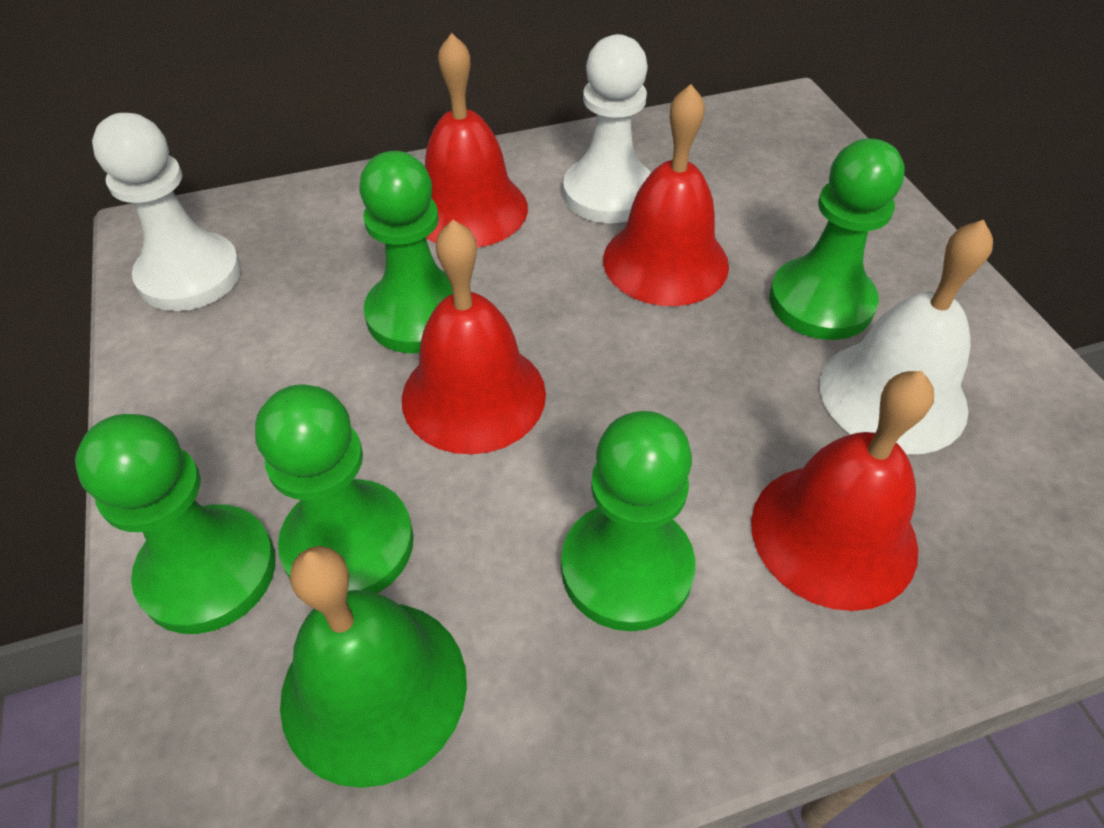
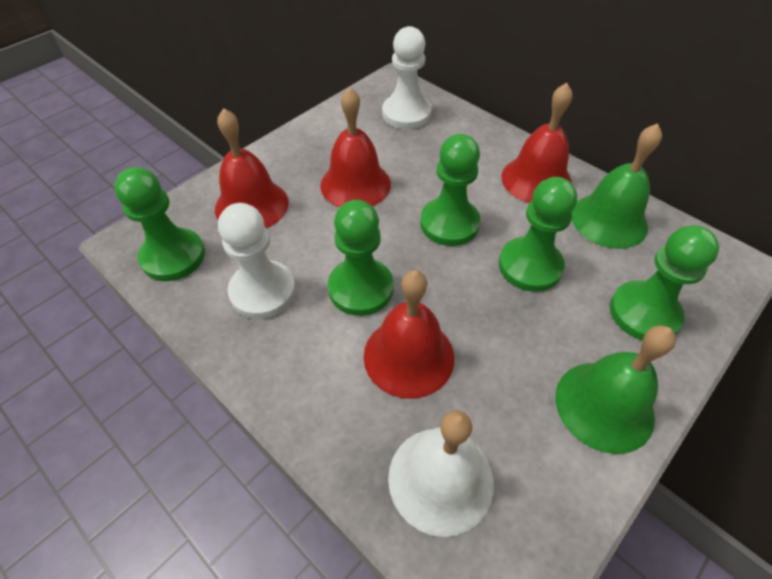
green bell: [280,546,467,788] = 1 -> [555,325,676,454] [572,123,662,249] = 2

